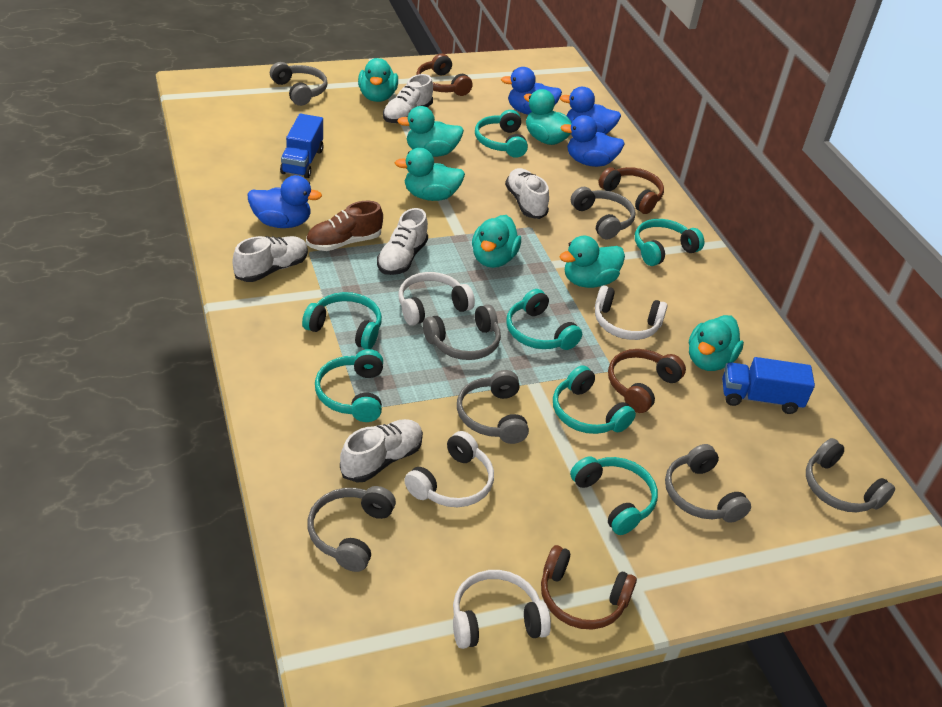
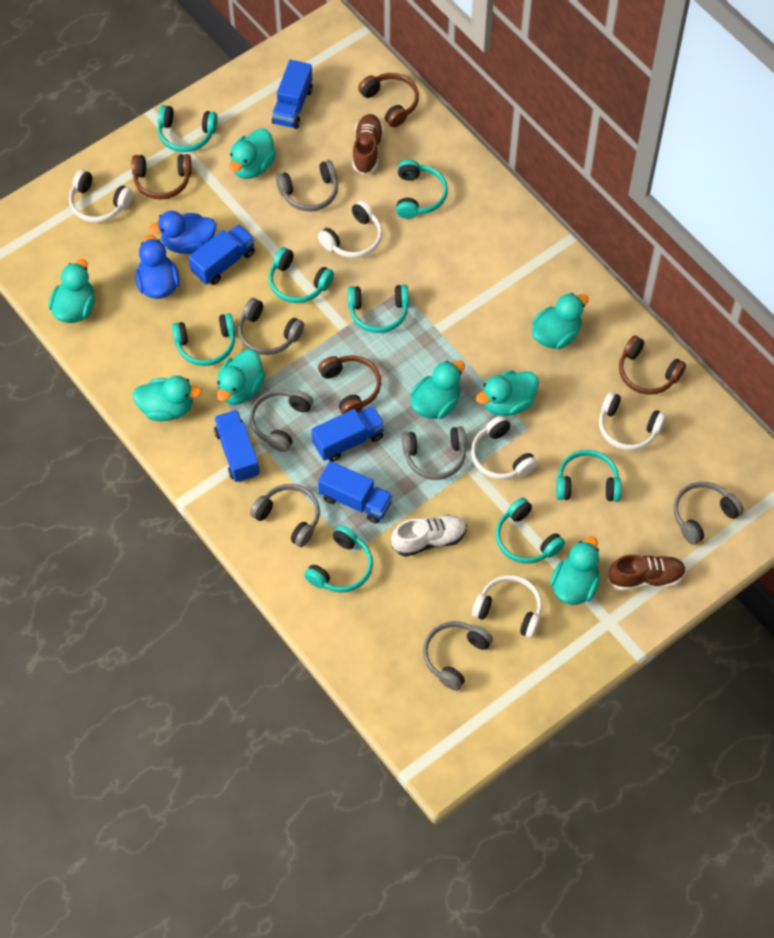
blue duck: [248,175,322,228] [501,67,562,115] [560,87,621,134] [560,115,625,167] = 4 -> [135,235,180,299] [149,211,216,254] = 2
blue truck: [280,114,323,178] [722,357,815,414] = 2 -> [189,224,255,285] [214,410,260,482] [272,60,313,129] [312,406,385,462] [318,461,393,524] = 5
brown shoe: [306,201,383,251] = 1 -> [352,114,384,175] [608,554,686,591] = 2
turquoise duck: [358,58,398,102] [395,148,465,201] [397,106,464,157] [472,215,521,268] [524,89,572,145] [559,235,625,288] [689,315,744,371] = 7 -> [48,259,95,323] [132,376,202,421] [217,350,265,405] [229,128,276,179] [410,360,465,419] [476,370,539,416] [531,293,589,349] [550,536,600,605] = 8
turquoise headphones: [302,292,382,349] [315,349,383,422] [475,110,528,158] [506,289,582,350] [553,365,636,434] [570,456,658,535] [635,219,704,266] = 7 -> [158,105,218,152] [172,313,235,366] [269,247,334,303] [304,526,373,593] [348,285,409,333] [396,160,448,219] [496,498,565,564] [556,450,621,502] = 8
white headphones: [398,272,475,326] [404,431,494,507] [453,570,551,649] [595,286,667,340] = 4 -> [69,170,133,223] [318,201,382,258] [471,416,538,480] [472,575,542,638] [599,392,666,451] = 5
white shoe: [233,236,308,282] [340,419,423,482] [377,208,428,275] [383,74,433,123] [505,168,549,219] = 5 -> [391,514,467,557] = 1

